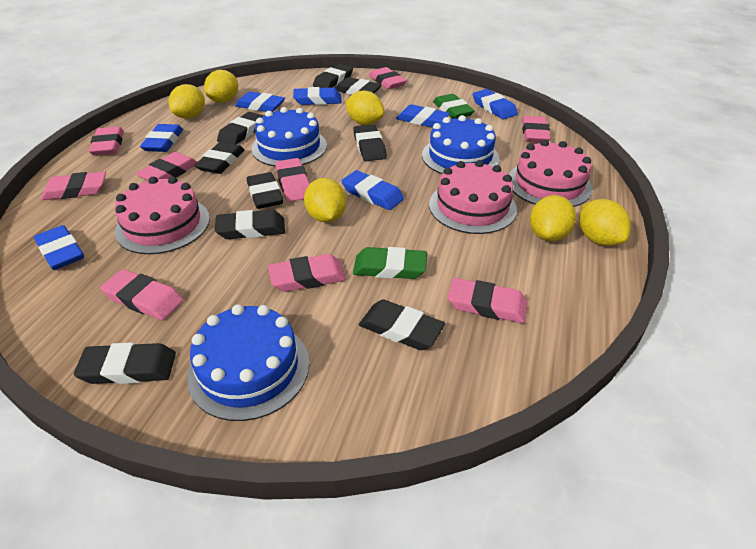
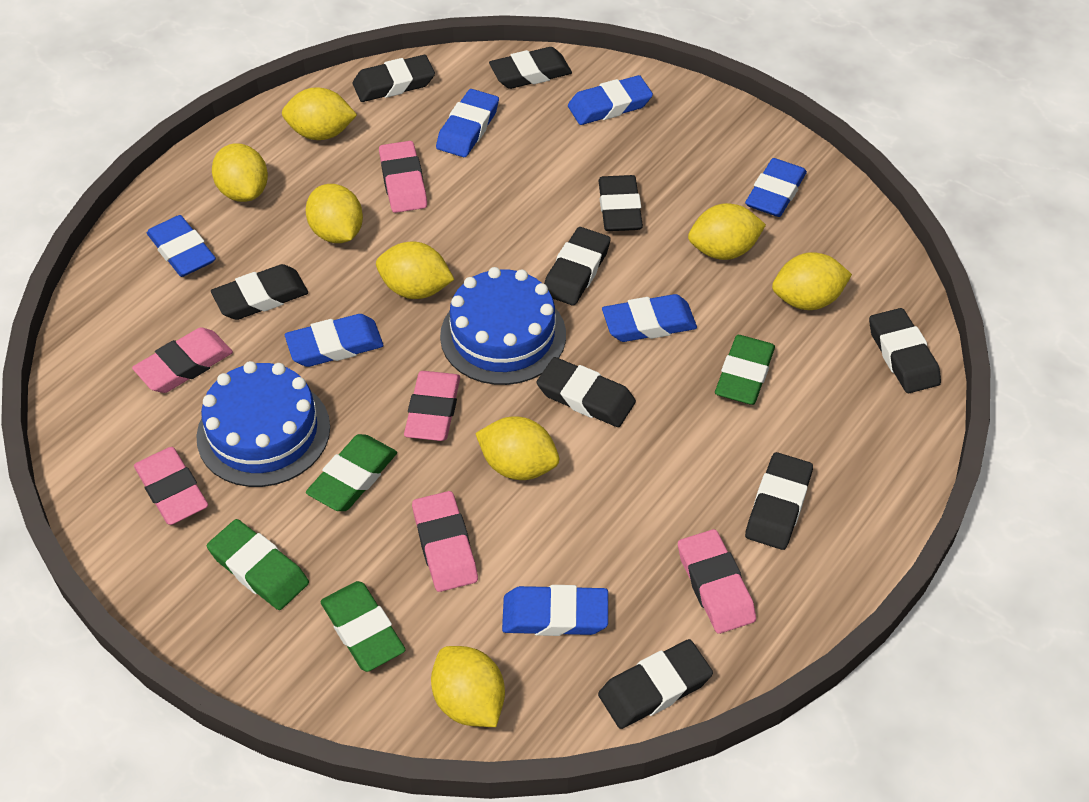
blue cake: [187,304,309,421] [251,107,327,167] [422,115,499,174] = 3 -> [196,361,330,487] [440,267,566,385] = 2
green eraser: [353,247,427,279] [433,94,475,119] = 2 -> [207,519,309,610] [306,434,397,511] [321,581,405,672] [715,335,775,405] = 4
pink cake: [115,176,210,254] [429,160,517,234] [509,140,593,207] = 3 -> none = 0
pink eraser: [41,171,106,200] [89,126,124,156] [100,269,184,320] [136,152,197,181] [268,254,346,292] [275,158,310,202] [369,67,407,89] [448,278,528,323] [522,116,551,143] = 9 -> [132,328,233,393] [134,447,208,525] [379,141,427,213] [404,371,460,441] [412,491,478,592] [678,529,756,634] = 6
yellow lemon: [168,84,205,119] [204,70,238,103] [304,178,346,223] [346,91,385,125] [530,195,576,241] [579,199,631,246] = 6 -> [212,143,268,202] [282,87,357,140] [306,184,363,243] [376,242,455,299] [431,646,505,727] [475,416,559,480] [688,203,766,260] [772,252,852,310] = 8

